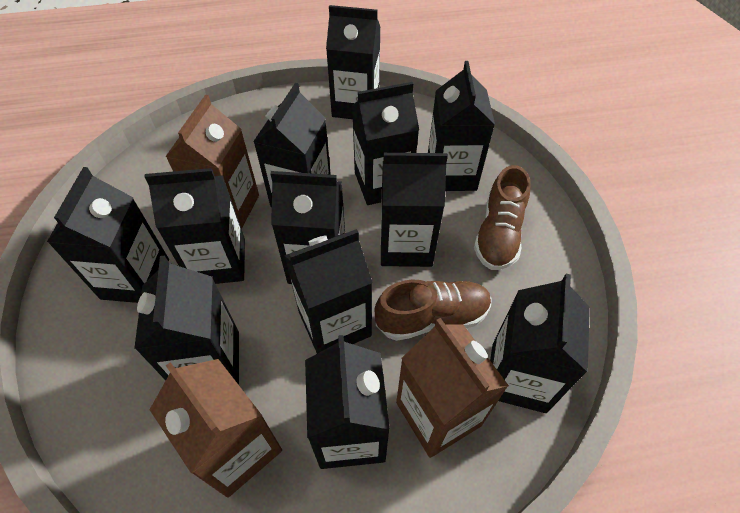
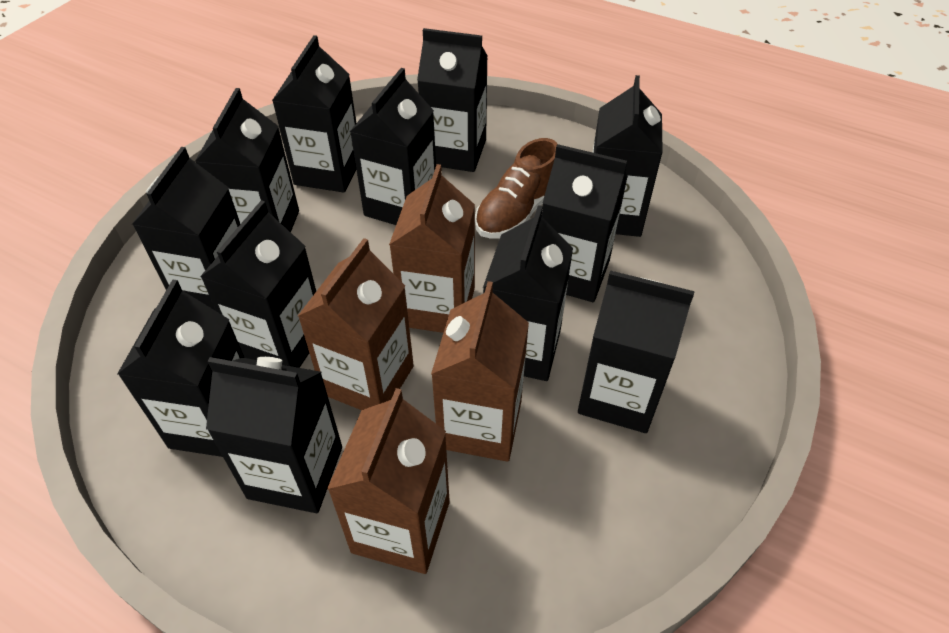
brown carton: [149,359,282,498] [165,95,259,229] [396,318,509,458] = 3 -> [298,238,414,410] [327,388,450,574] [389,164,475,333] [431,281,529,462] = 4
brown shoe: [375,280,492,341] [474,165,530,270] = 2 -> [475,138,557,239] = 1

